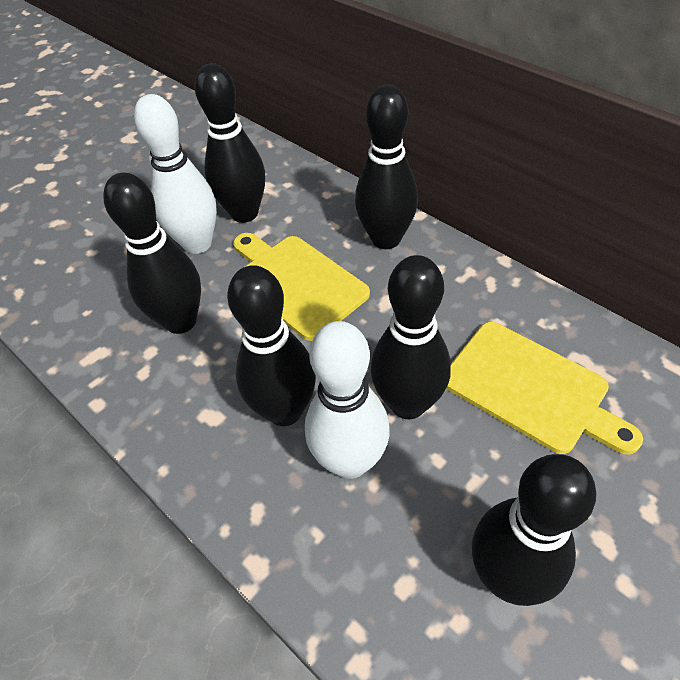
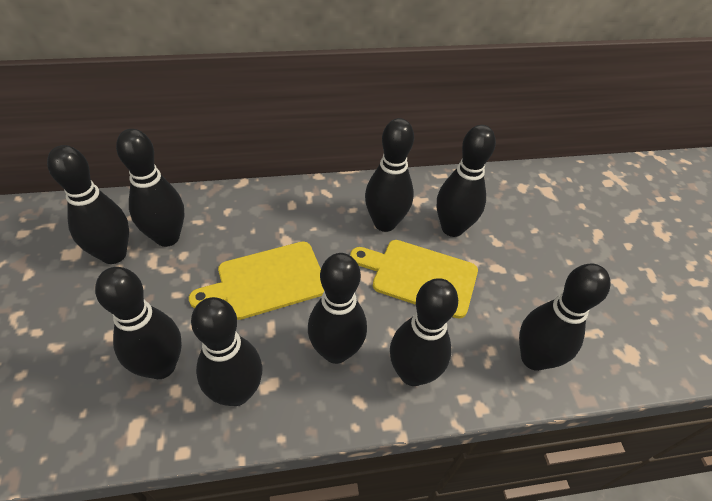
black bowling pin: [103,172,201,334] [195,63,265,223] [227,265,316,426] [355,84,418,249] [371,255,451,419] [472,454,596,606] = 6 -> [47,145,129,264] [95,267,182,379] [116,129,185,247] [191,297,262,406] [308,253,367,364] [365,118,414,232] [390,278,458,386] [437,125,496,237] [519,264,611,371] = 9
white bowling pin: [134,94,217,254] [305,321,390,479] = 2 -> none = 0

